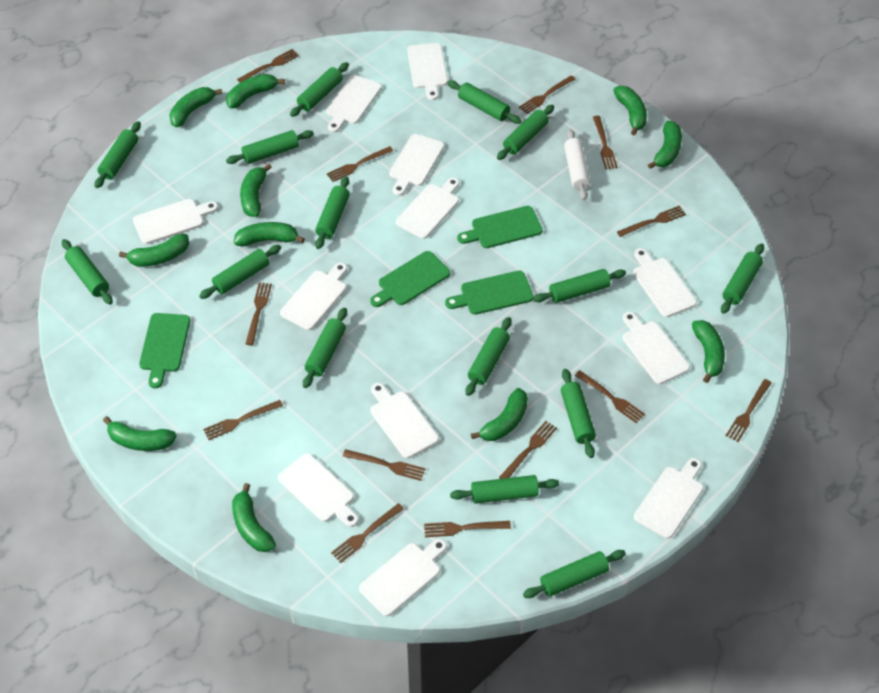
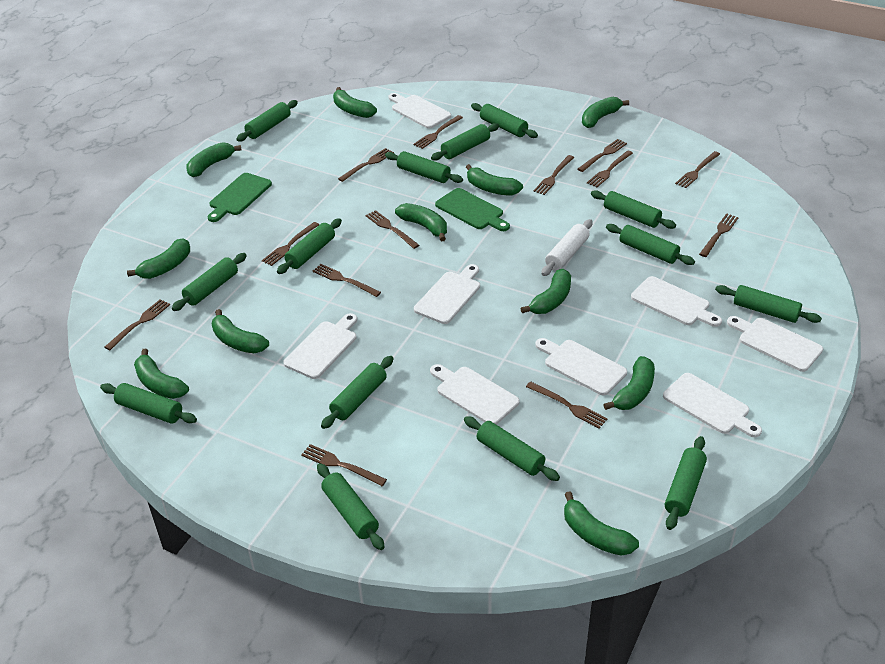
green cutting board: [139,313,190,388] [370,251,450,307] [445,271,534,315] [457,206,543,248] = 4 -> [208,173,272,222] [435,188,510,231] = 2
green rolling pin: [62,239,113,305] [95,121,141,188] [199,245,281,299] [226,130,314,164] [290,62,349,117] [303,308,347,388] [315,176,349,249] [447,80,521,124] [450,475,559,504] [466,317,512,396] [497,105,554,160] [523,550,626,598] [533,269,626,303] [561,369,596,458] [721,243,764,314] = 15 -> [100,383,197,424] [172,253,247,311] [237,100,298,141] [277,218,342,274] [317,463,385,550] [321,356,394,429] [385,151,463,183] [431,123,499,161] [464,416,560,481] [471,103,538,138] [591,190,676,229] [606,224,695,265] [665,436,707,530] [715,285,822,323] = 14
white cutting board: [133,199,218,244] [278,453,359,527] [280,263,347,330] [326,75,382,133] [359,539,447,616] [370,383,439,458] [389,134,444,196] [396,178,459,239] [407,43,448,100] [623,312,690,384] [633,248,697,317] [634,458,704,538] = 12 -> [283,313,357,379] [388,93,451,129] [414,264,480,324] [430,364,520,425] [535,338,627,395] [631,276,722,327] [663,373,762,437] [727,316,823,372] = 8

